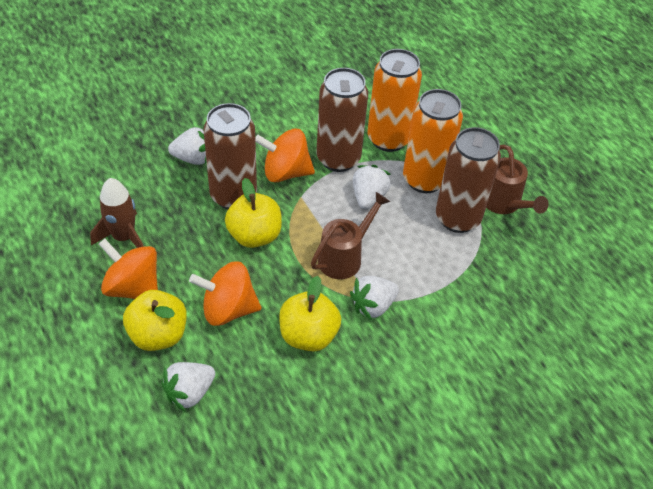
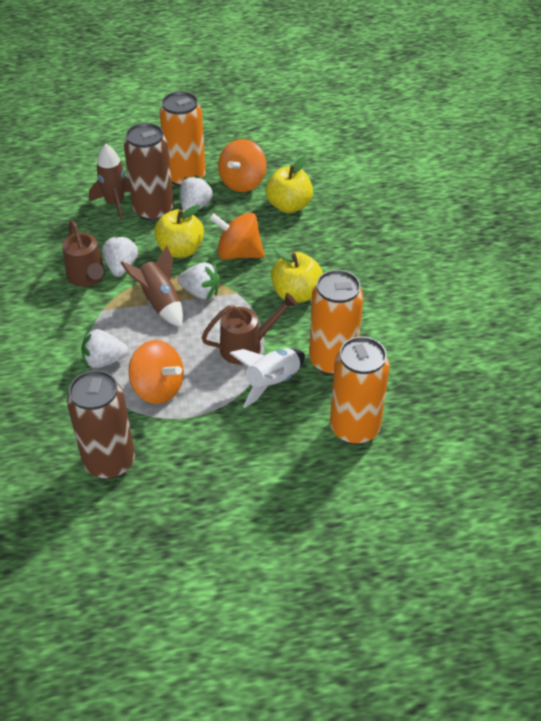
brown can: [203,103,257,209] [316,68,368,172] [436,127,501,233] = 3 -> [67,370,135,479] [124,123,174,221] = 2
brown rocket: [90,178,144,248] = 1 -> [89,144,130,220] [121,245,183,327] = 2
orange can: [367,49,422,152] [403,89,463,193] = 2 -> [160,91,206,187] [309,270,363,376] [330,336,390,445] = 3
white rocket: none = 0 -> [229,348,305,408] = 1

